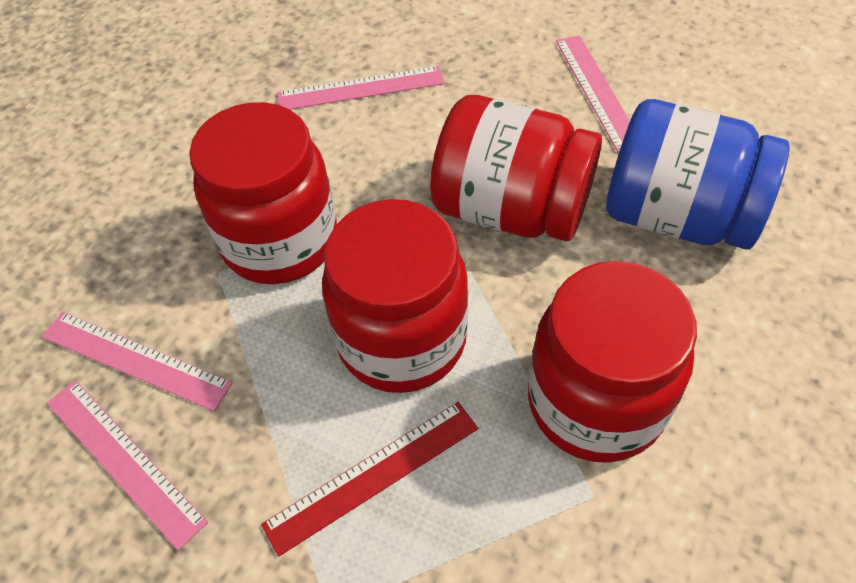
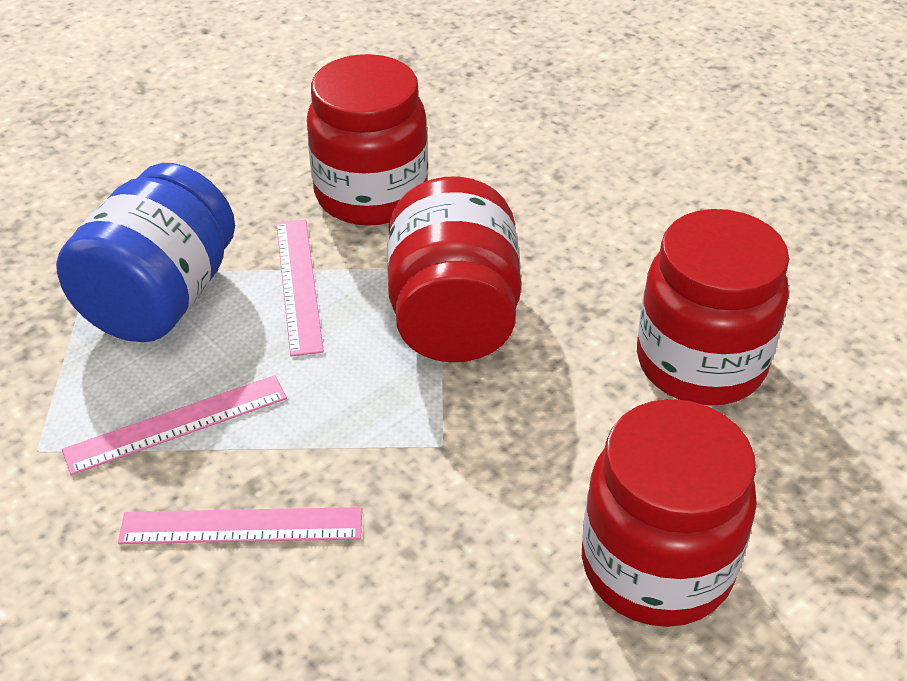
pink ruler: [42,312,233,411] [47,380,208,550] [277,66,444,109] [556,35,630,152] = 4 -> [62,375,287,475] [118,507,362,544] [276,219,324,356] = 3
red ruler: [261,402,478,556] = 1 -> none = 0

